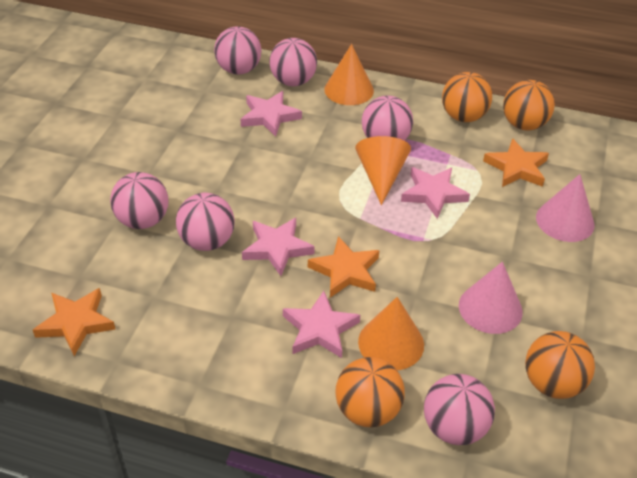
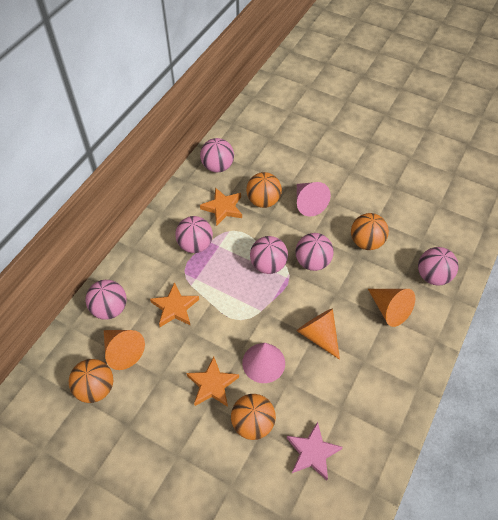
pink star: [241,91,302,137] [242,218,315,276] [283,291,360,358] [401,167,470,219] = 4 -> [287,422,343,480] = 1

